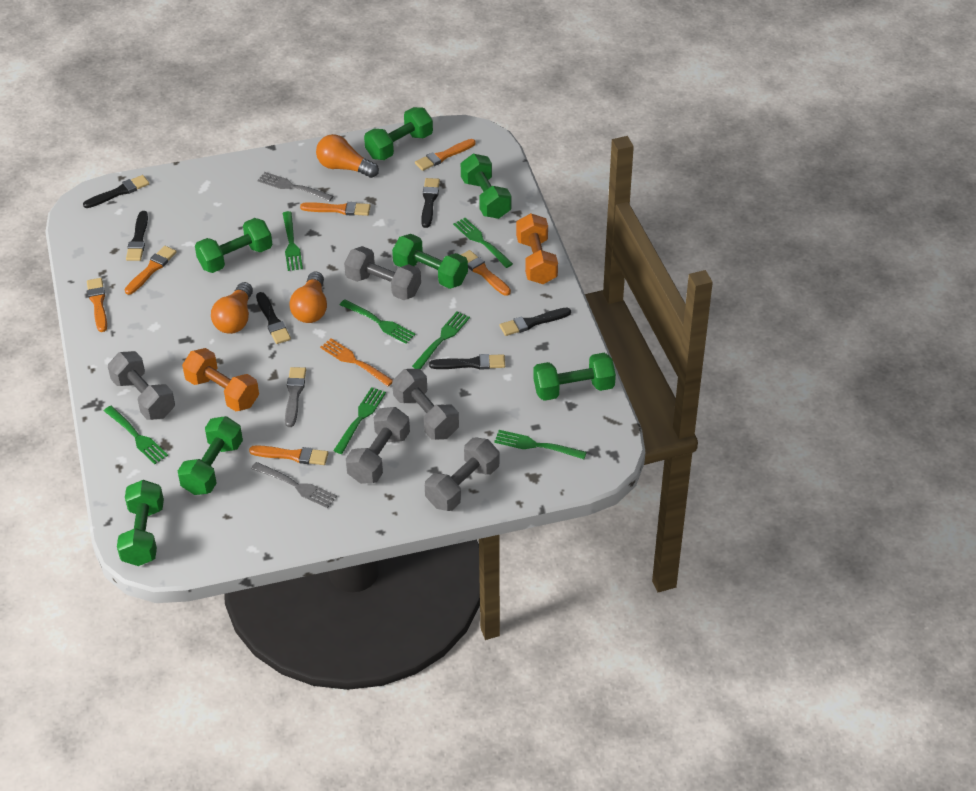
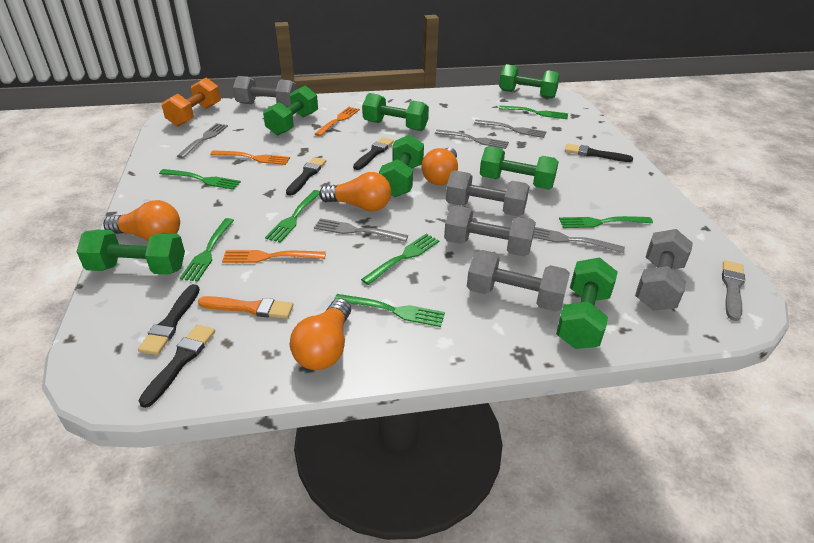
black brush: [83,175,149,208] [126,211,148,261] [256,292,291,344] [421,178,440,228] [429,354,505,369] [500,308,571,336] = 6 -> [138,284,200,355] [138,325,215,408] [286,157,326,196] [353,137,394,170] [565,144,633,162] = 5
grey fork: [251,462,337,508] [257,172,333,202] = 2 -> [177,123,228,158] [314,218,408,242] [435,130,509,149] [474,120,547,138] [533,227,625,253] = 5
orange brush: [87,278,107,332] [125,246,177,295] [249,445,328,465] [300,202,371,216] [415,139,475,171] [461,250,511,296] = 6 -> [198,296,293,319] = 1
orange dumbbell: [182,348,259,411] [516,213,558,284] = 2 -> [162,78,221,127] = 1
orange fork: [320,338,392,386] = 1 -> [210,150,290,165] [222,250,326,263] [315,107,360,136] = 3
orange light bulb: [211,282,253,334] [289,271,327,323] [316,134,379,178] = 3 -> [103,200,180,241] [290,298,351,370] [319,172,391,211] [421,147,458,185] = 4

